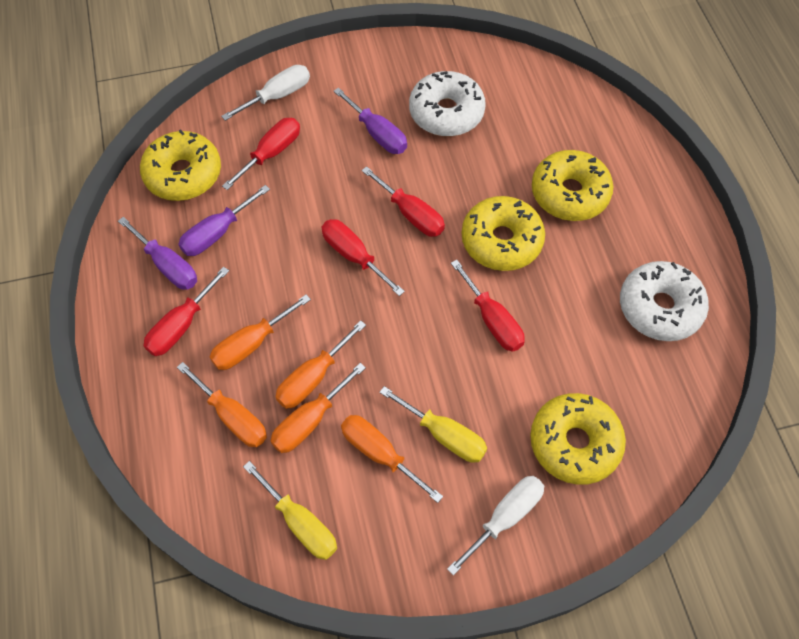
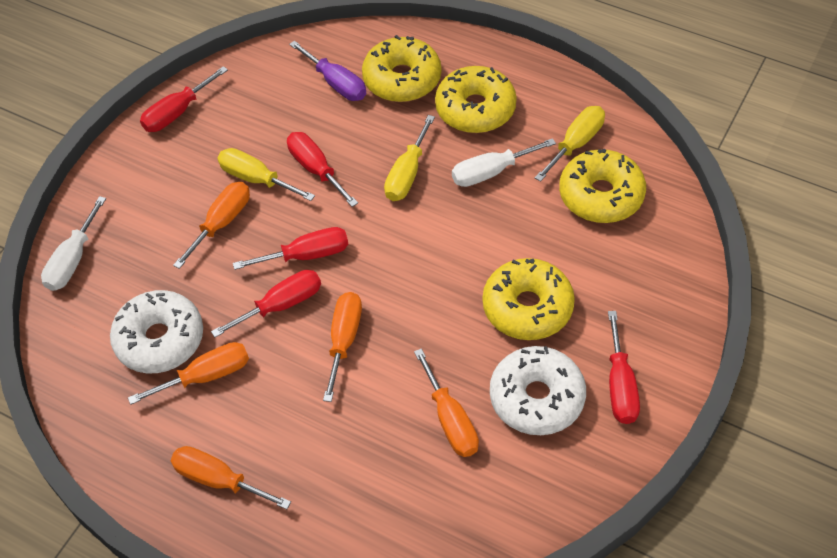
purple screwdriver: [118,217,197,290] [178,185,270,256] [333,87,407,154] = 3 -> [289,41,366,101] = 1
yellow screwdriver: [243,461,337,560] [379,386,487,463] = 2 -> [218,148,315,201] [384,115,435,201] [535,106,605,182] = 3

